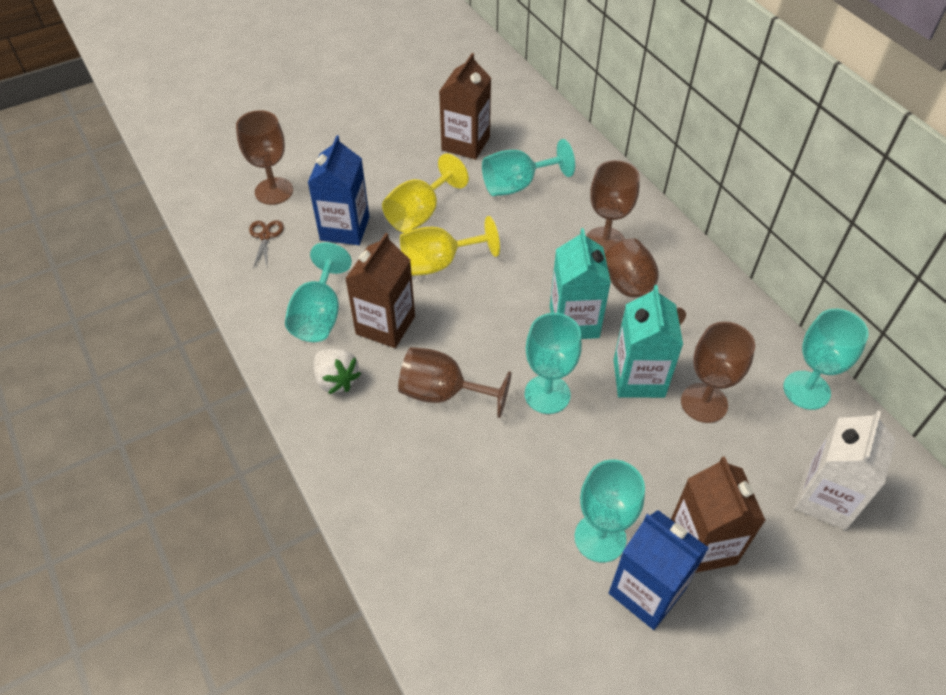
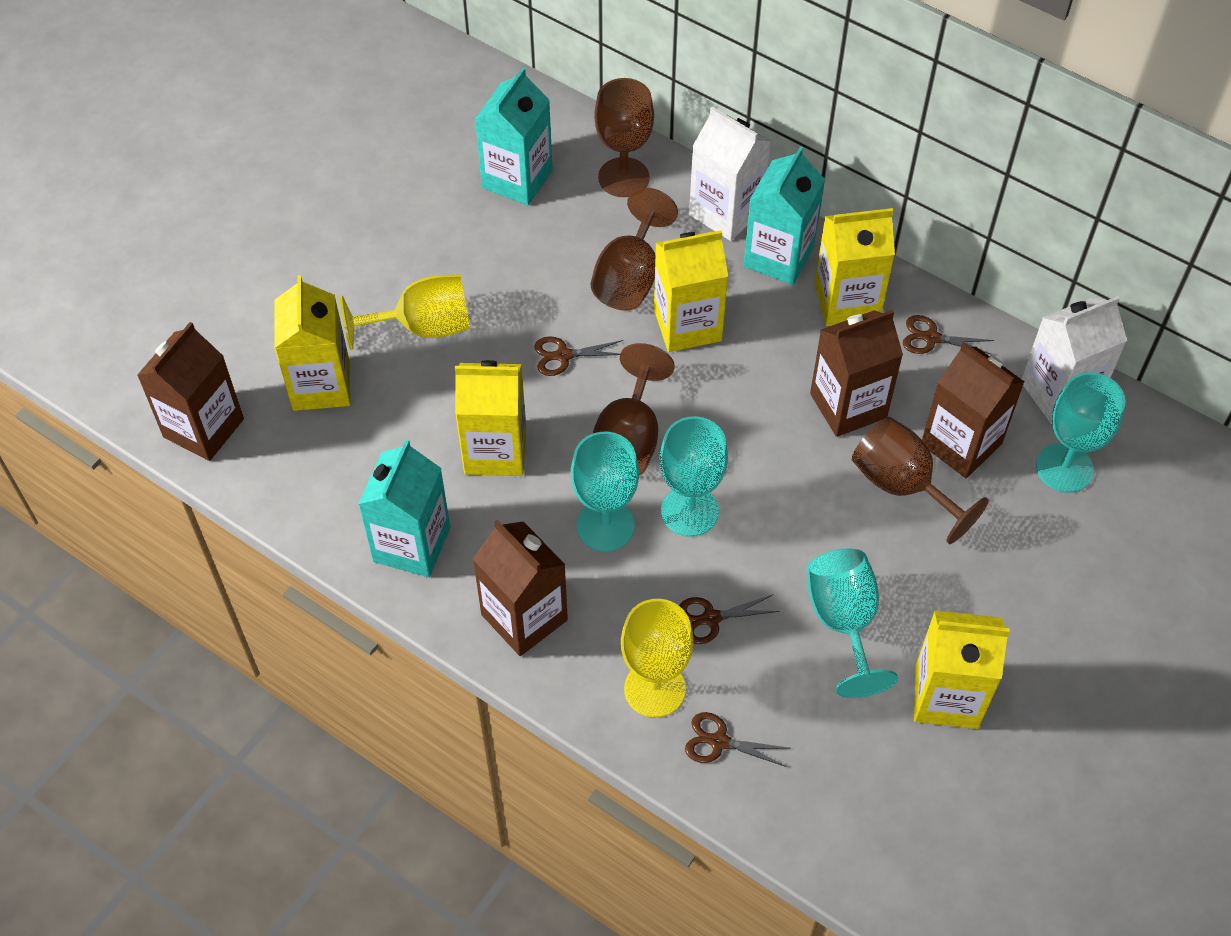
blue carton: [308,135,370,245] [609,510,709,630] = 2 -> none = 0
brown carton: [345,233,415,348] [439,53,491,160] [671,456,766,573] = 3 -> [137,322,244,461] [473,520,568,656] [810,310,903,437] [922,342,1025,478] = 4
brown goblet: [236,110,293,205] [398,347,511,418] [587,160,640,253] [605,238,686,325] [681,321,755,423] = 5 -> [591,187,678,311] [593,343,675,475] [594,78,654,197] [852,417,989,544] = 4
brown scissors: [249,220,284,268] = 1 -> [534,336,623,376] [679,594,780,644] [685,712,789,767] [903,315,994,355] = 4
turquoise carton: [550,228,611,339] [613,285,683,398] = 2 -> [358,440,450,577] [475,67,553,206] [743,146,825,285] = 3
turquoise goblet: [285,242,352,342] [482,139,575,196] [525,313,582,414] [575,459,645,563] [783,309,869,410] = 5 -> [571,432,639,552] [660,416,728,537] [807,548,898,698] [1036,372,1125,493] = 4
white carton: [794,411,896,530] = 1 -> [689,106,771,241] [1021,296,1127,424] = 2
white strawberry: [314,349,361,394] = 1 -> none = 0
yellow carton: none = 0 -> [274,275,350,411] [455,360,526,476] [654,230,728,352] [815,208,895,326] [914,610,1010,729] = 5

